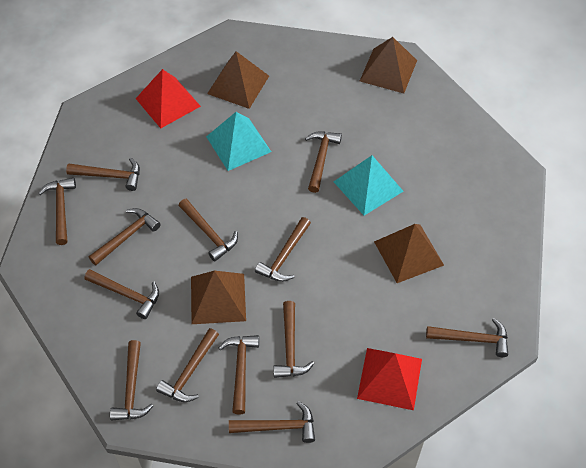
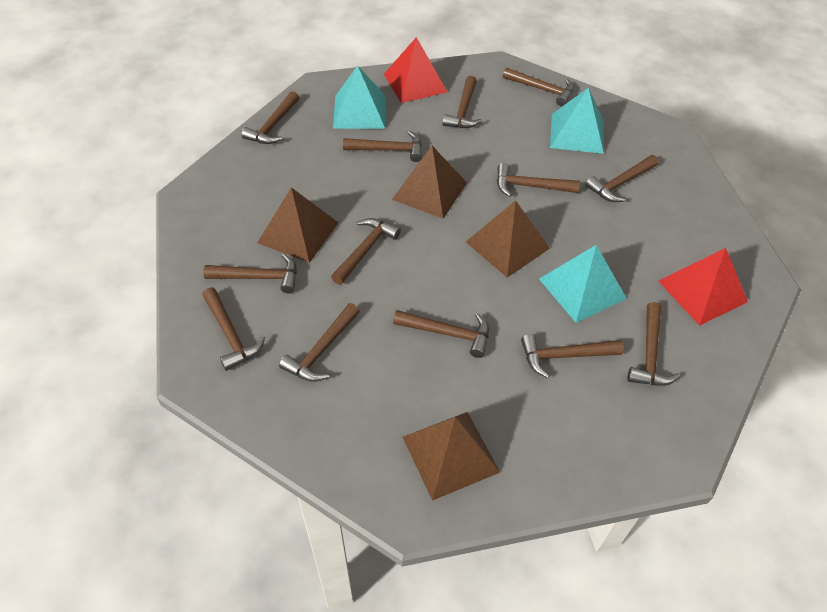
turquoise pyramid: [206,112,271,171] [334,155,403,215] = 2 -> [333,66,386,129] [539,245,627,323] [550,87,604,154] = 3

